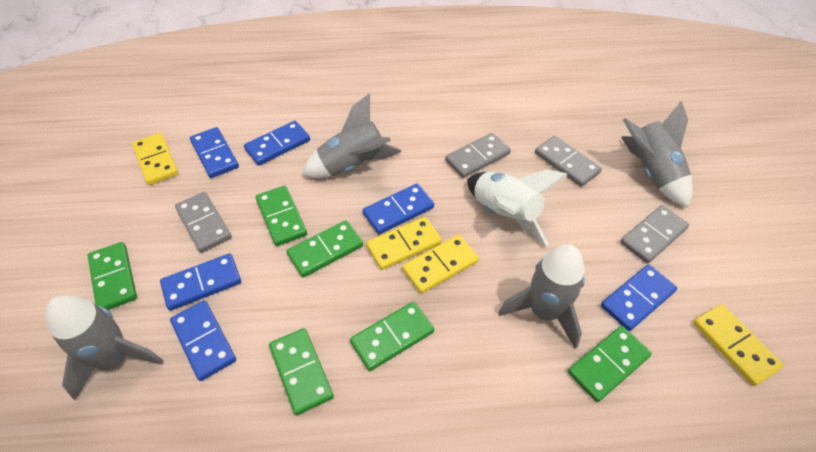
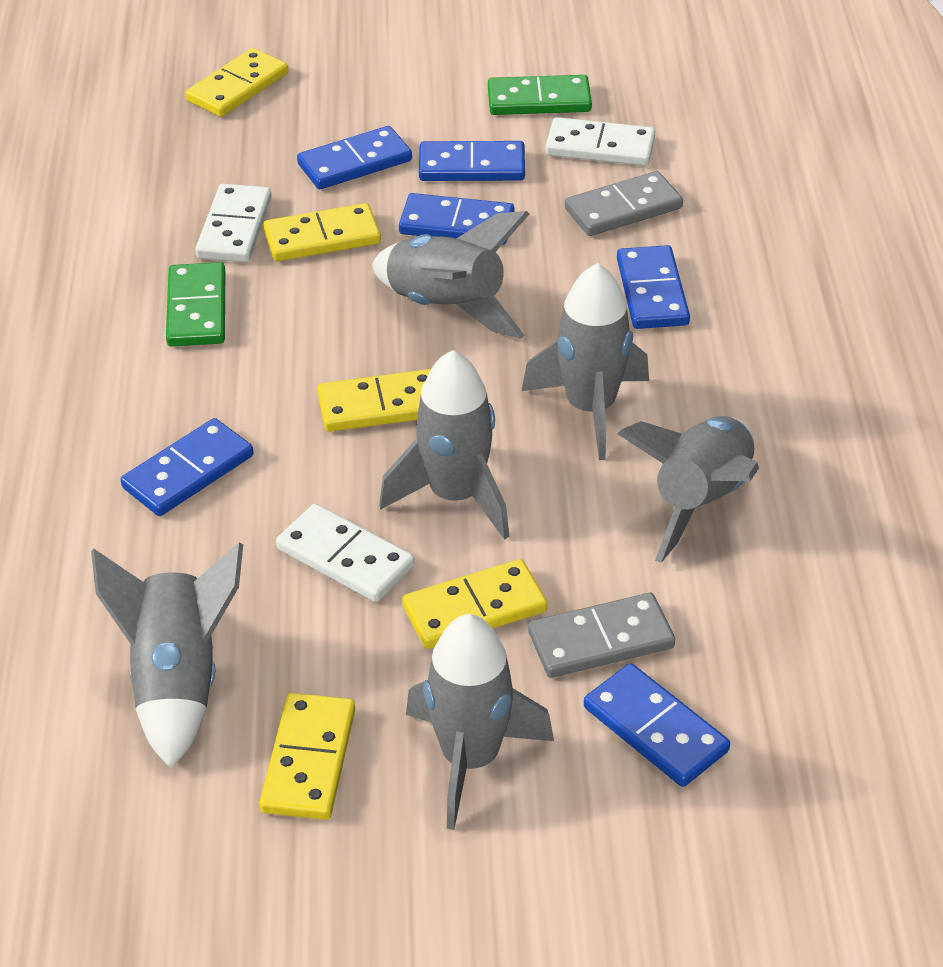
green domino: [88,242,137,310] [256,186,307,246] [269,328,334,415] [287,220,363,277] [350,301,434,371] [568,326,652,402] = 6 -> [166,262,225,347] [488,75,592,115] = 2
grey domino: [175,192,232,253] [445,133,511,178] [535,136,602,187] [620,205,689,264] = 4 -> [528,593,675,678] [565,171,683,236] = 2
grey rocket: [46,295,164,400] [302,94,402,178] [498,244,585,349] [621,101,692,208] = 4 -> [91,542,243,768] [372,211,529,339] [379,350,510,540] [406,614,554,830] [522,263,649,460] [617,416,759,563] = 6
white domino: none = 0 -> [195,184,272,262] [276,504,414,602] [545,117,655,166] = 3
white rocket: [467,169,567,246] = 1 -> none = 0
yellow domino: [132,133,179,185] [366,217,442,270] [402,235,479,294] [693,304,784,386] = 4 -> [185,48,288,117] [259,693,355,820] [263,203,381,261] [317,369,431,432] [402,559,547,649] = 5

